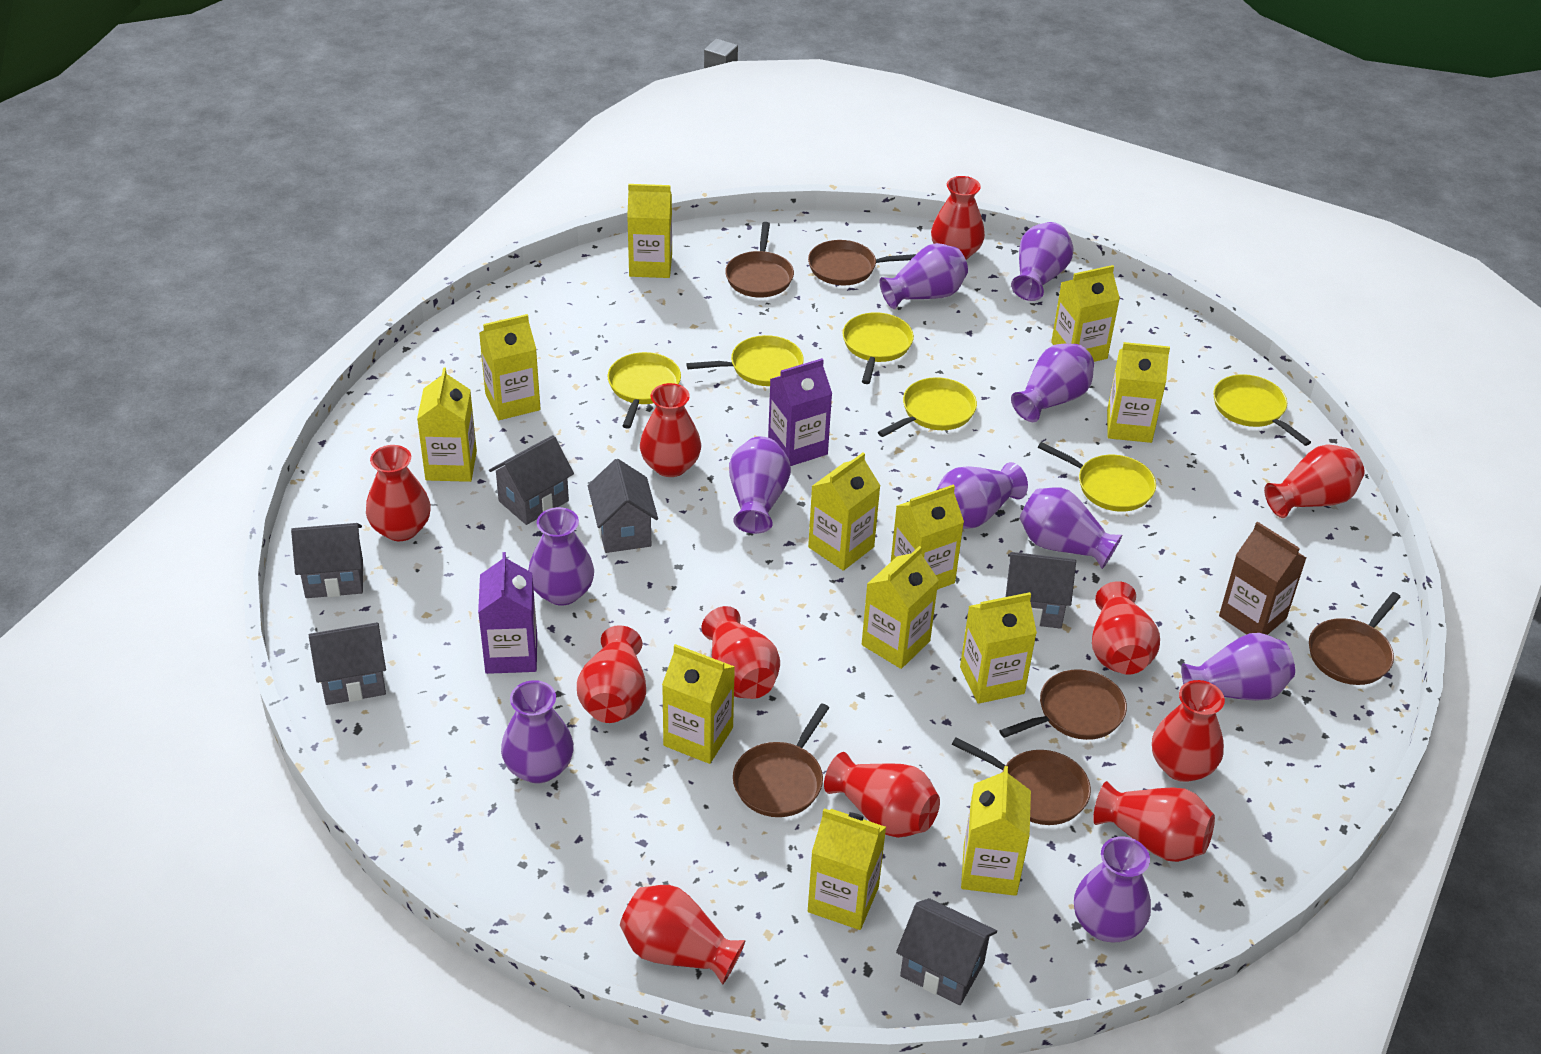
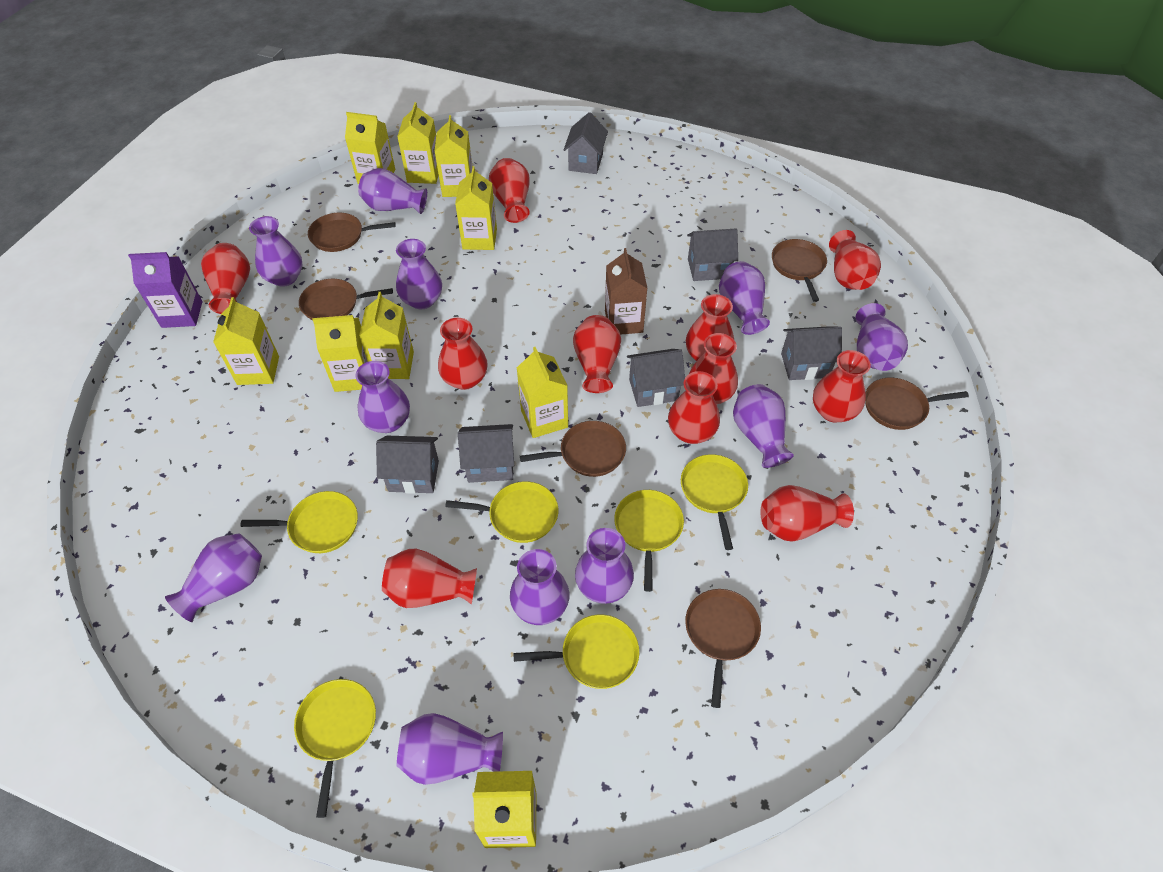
purple carton: [478,552,537,674] [768,358,832,466] = 2 -> [128,252,202,328] = 1
purple vase: [501,680,574,783] [528,507,594,606] [729,436,791,534] [880,243,968,309] [937,462,1028,529] [1011,222,1074,301] [1011,344,1094,422] [1020,487,1122,569] [1074,836,1151,942] [1181,633,1295,701] = 10 -> [165,533,262,622] [249,216,302,287] [355,361,410,433] [358,168,427,214] [396,239,442,309] [397,713,503,785] [510,549,570,625] [575,528,634,604] [719,261,770,335] [733,384,794,468] [856,303,908,371] = 11
yellow carton: [417,368,477,482] [479,314,540,420] [627,184,672,278] [662,644,735,764] [808,453,880,571] [808,808,886,930] [862,546,938,669] [891,485,964,590] [960,592,1037,704] [961,766,1031,896] [1051,265,1120,362] [1107,342,1170,443] = 12 -> [213,297,279,385] [312,315,368,392] [345,112,395,184] [359,292,414,379] [397,102,439,184] [435,115,473,197] [455,166,497,250] [472,771,536,848] [517,347,568,438] = 9

